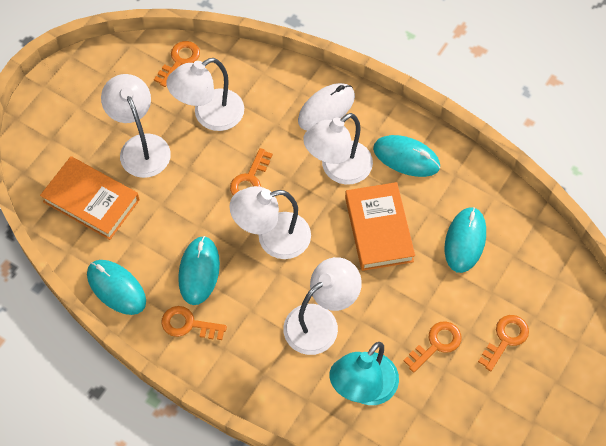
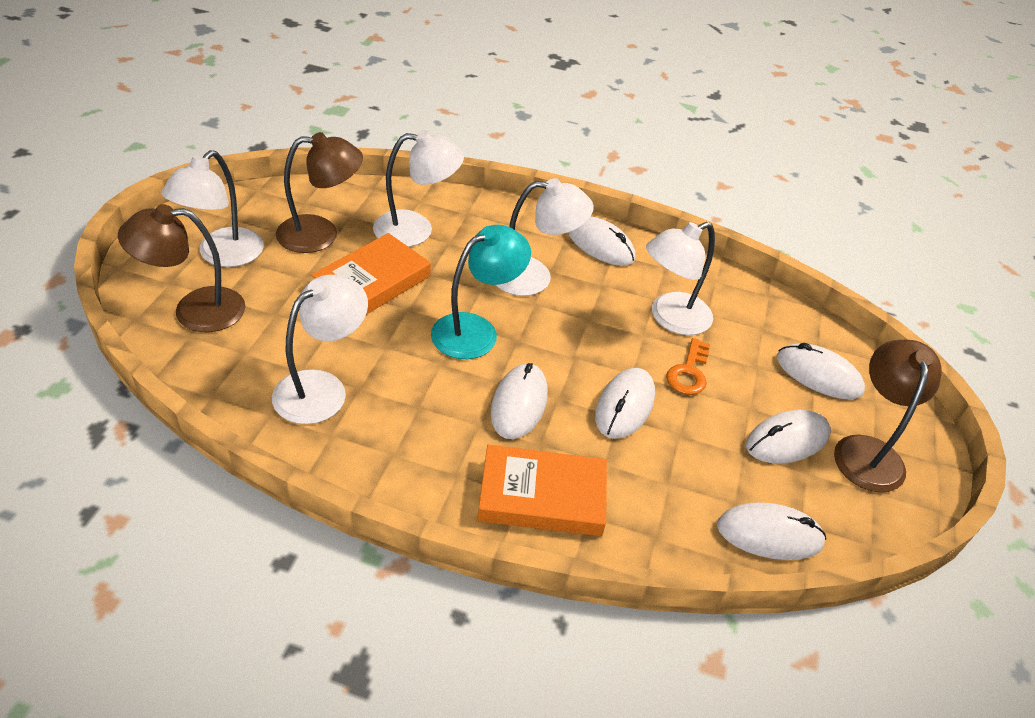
brown lamp: none = 0 -> [118,204,246,332] [276,132,363,253] [834,340,942,493] = 3
orange key: [154,41,200,87] [161,306,227,340] [230,148,273,196] [403,321,462,373] [478,315,529,371] = 5 -> [666,338,710,395] = 1
turquoise mouse: [87,260,146,315] [178,236,220,305] [373,135,440,177] [445,207,486,273] = 4 -> none = 0
white mouse: [298,83,355,130] = 1 -> [491,363,548,439] [568,216,635,266] [595,368,655,439] [717,502,826,560] [746,410,831,464] [777,343,865,399] = 6

